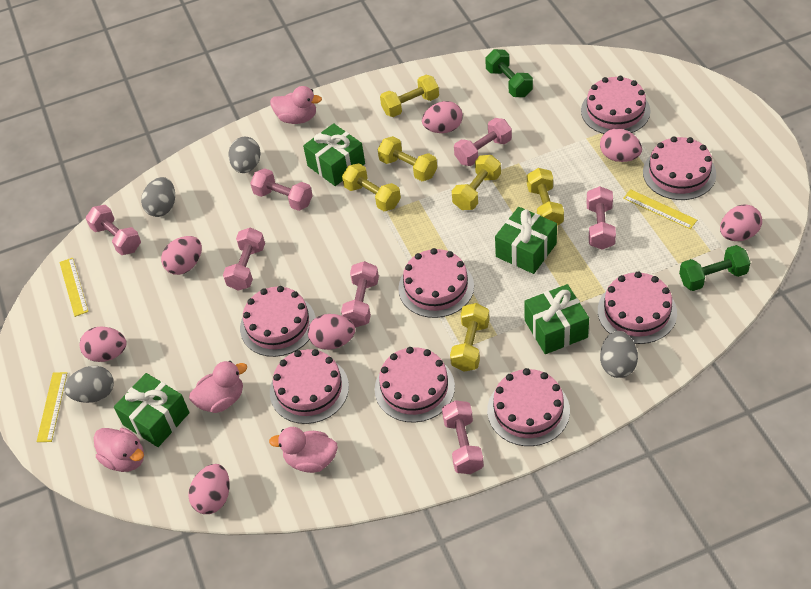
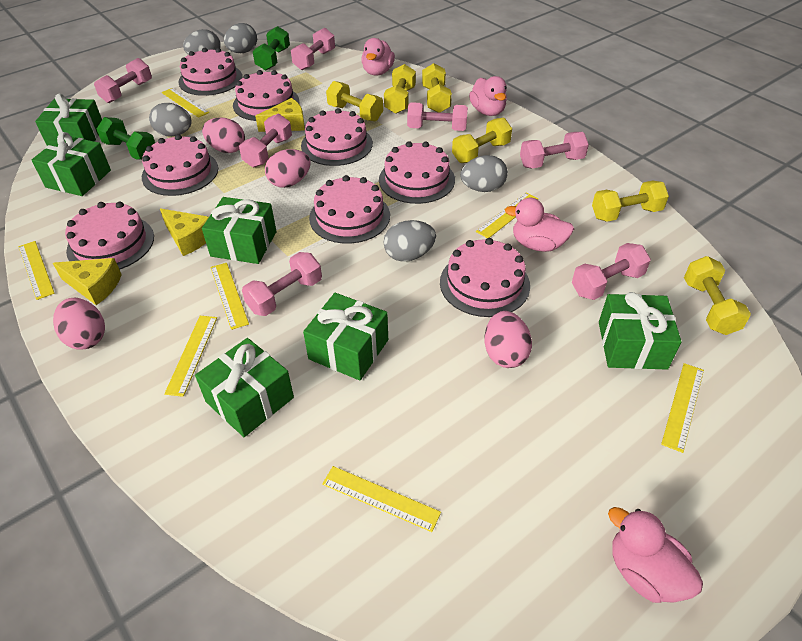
green gift: [114,373,190,447] [303,123,365,186] [495,207,557,274] [524,284,589,354] = 4 -> [31,132,111,196] [35,93,102,146] [195,338,294,437] [202,197,277,264] [303,293,388,380] [599,292,681,370] = 6
grey egg: [64,366,114,403] [141,177,175,217] [228,137,261,173] [600,331,638,378] = 4 -> [149,103,192,137] [183,29,220,55] [224,23,257,53] [383,220,436,262] [460,155,508,192] = 5
pink egg: [80,327,127,362] [161,236,202,275] [188,464,230,514] [308,314,355,350] [422,101,463,133] [600,128,642,162] [720,205,762,241] = 7 -> [53,298,105,350] [202,117,245,153] [265,149,311,188] [484,311,532,368] = 4
yellow cheese: none = 0 -> [53,258,122,305] [160,208,209,256] [255,98,305,132] = 3
yellow ruler: [36,372,67,442] [59,258,89,317] [623,189,697,229] = 3 -> [18,241,55,300] [162,88,209,118] [164,316,217,397] [210,263,249,330] [322,466,441,532] [476,192,539,238] [661,363,704,453] = 7

